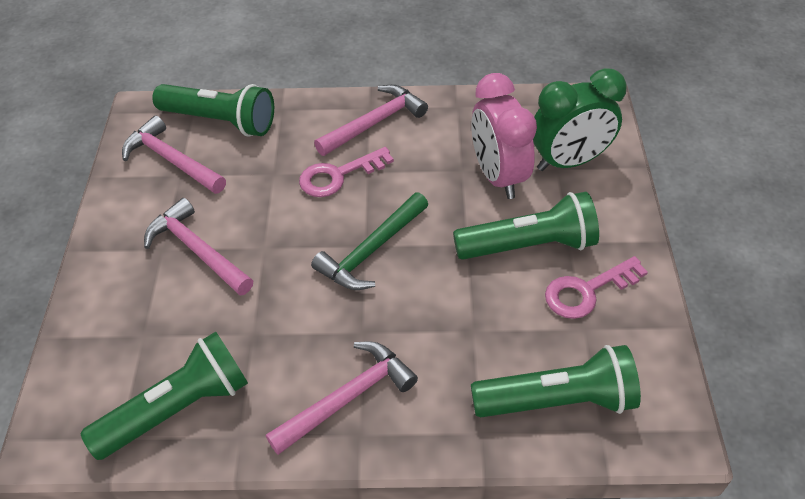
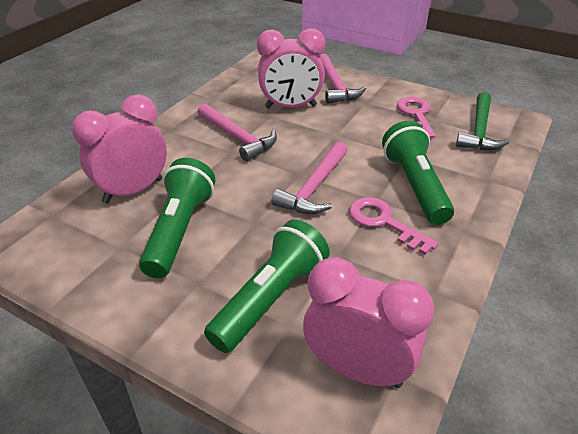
green clock: [533,68,627,171] = 1 -> none = 0
green flashlight: [81,332,248,460] [152,84,274,136] [453,192,599,260] [471,345,641,417] = 4 -> [139,158,215,278] [204,219,330,353] [382,121,454,225] = 3
pink clock: [471,73,537,199] = 1 -> [72,94,167,203] [257,28,325,109] [303,257,434,388] = 3
pink hammer: [122,115,226,194] [144,198,253,296] [266,341,418,455] [314,85,428,156] = 4 -> [197,103,277,161] [271,142,348,214] [320,54,366,104] = 3

